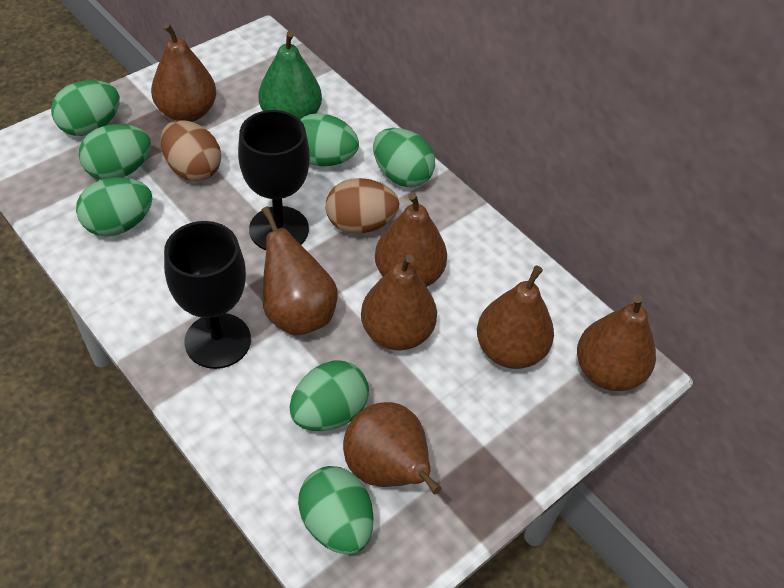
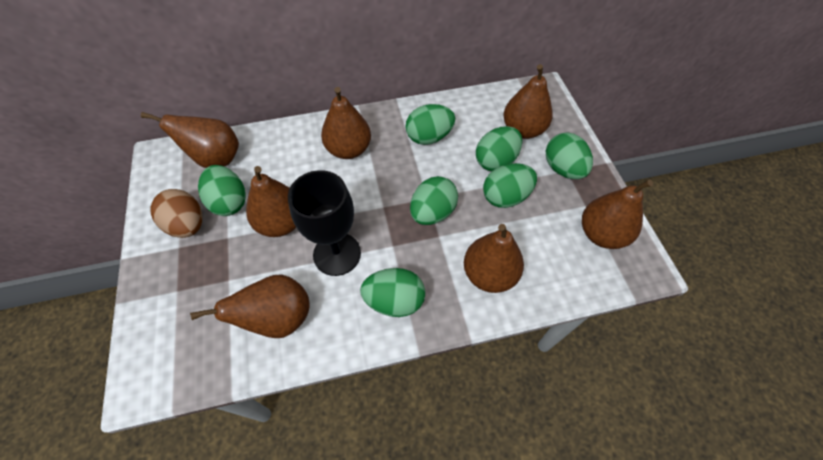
black goblet: [164,221,251,369] [238,110,310,250] = 2 -> [288,170,361,276] = 1
brown egg: [160,120,221,181] [326,178,400,234] = 2 -> [150,189,203,238] = 1
green pear: [258,31,322,119] = 1 -> none = 0

